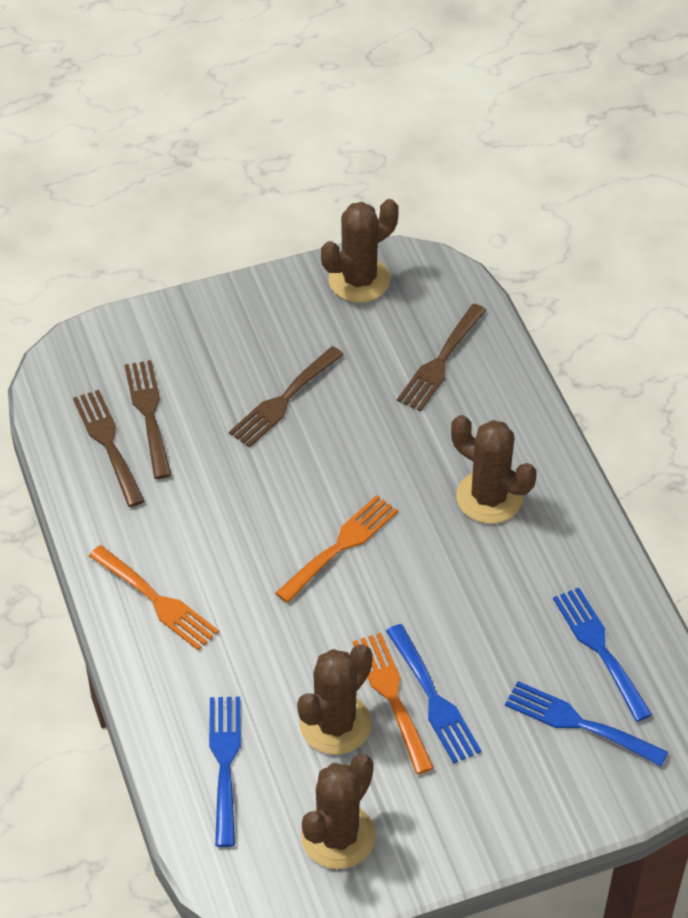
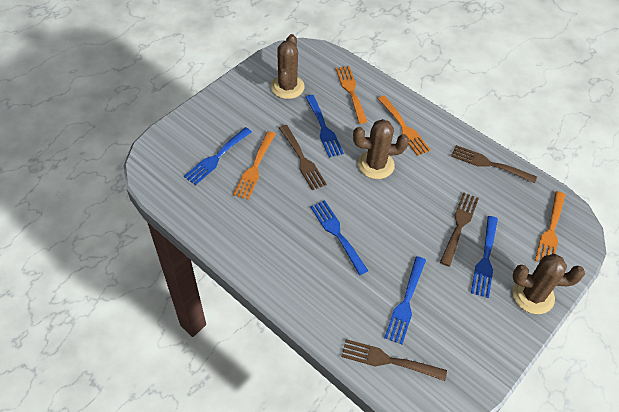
blue fork: [209,697,241,847] [386,624,481,763] [505,681,668,766] [553,588,652,722] = 4 -> [184,127,252,185] [305,95,344,158] [310,200,368,275] [384,256,426,345] [471,216,498,298] = 5
brown cactus: [297,644,373,755] [301,754,376,869] [321,199,399,302] [451,415,537,524] = 4 -> [271,34,305,99] [353,119,409,179] [513,254,585,314] = 3
orange fork: [89,545,219,651] [275,495,398,603] [353,633,434,774] = 3 -> [233,131,275,200] [336,66,367,124] [378,95,431,156] [535,191,565,262] = 4

